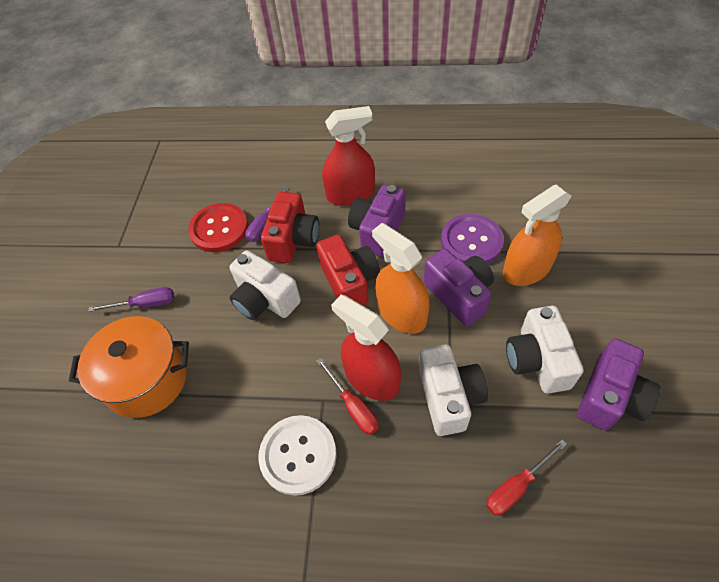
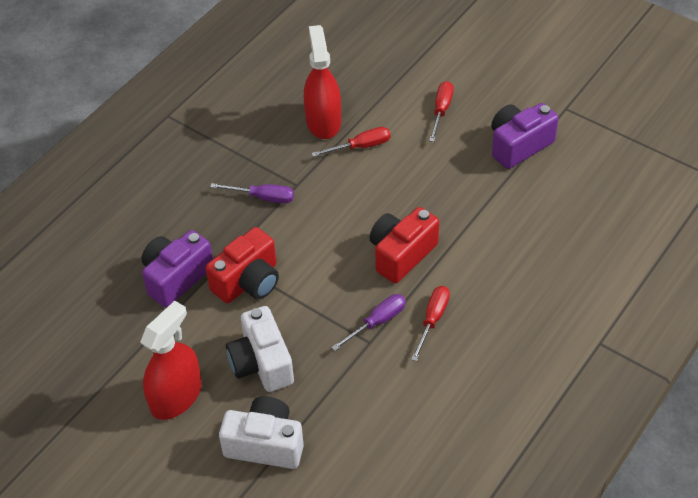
orange pot: [69,316,189,418] = 1 -> none = 0
orange spray bottle: [372,223,430,334] [503,185,572,286] = 2 -> none = 0
purple button: [441,214,504,264] = 1 -> none = 0
purple camera: [348,184,406,257] [424,249,494,326] [577,338,661,430] = 3 -> [142,230,213,307] [491,103,559,169] = 2
red button: [188,203,248,252] = 1 -> none = 0
red screwdriver: [317,358,379,435] [486,440,567,516] = 2 -> [311,127,391,157] [411,286,450,361] [429,81,454,142] = 3
white button: [258,415,337,496] = 1 -> none = 0
white camera: [230,250,301,320] [419,344,488,436] [506,306,584,394] = 3 -> [219,396,304,469] [226,306,294,392] = 2

